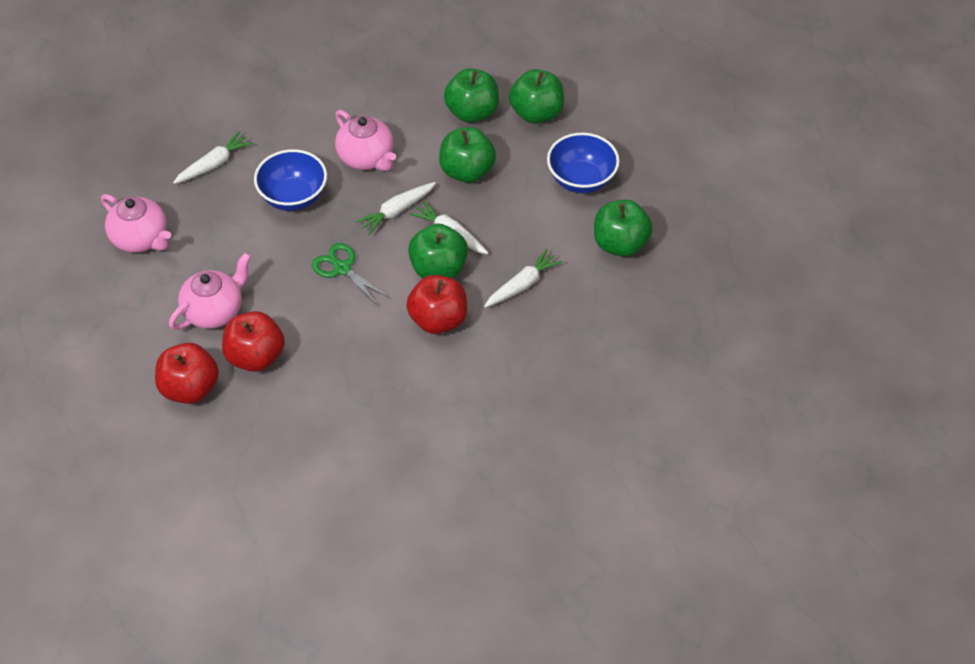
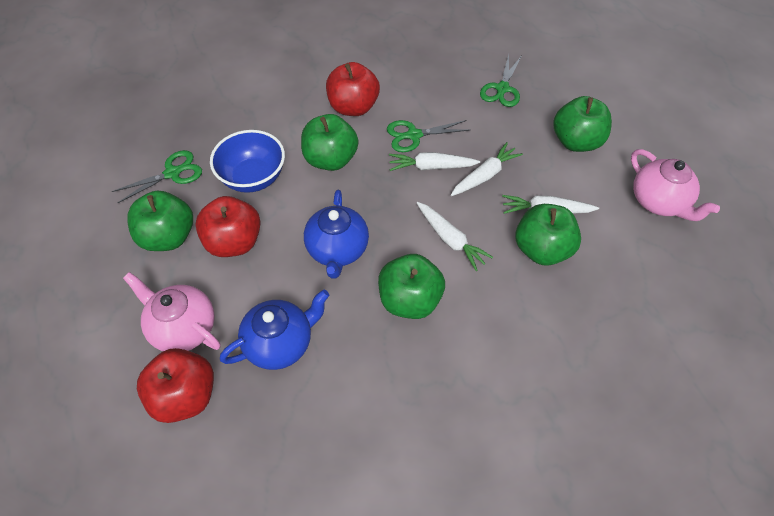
blue bowl: [254,149,327,211] [547,133,619,193] = 2 -> [210,130,285,193] = 1
blue teapot: none = 0 -> [220,290,329,370] [304,190,369,279] = 2
green scissors: [312,243,391,307] = 1 -> [112,150,202,203] [387,120,470,152] [480,55,521,107] = 3
pink teapot: [101,194,171,253] [169,252,251,330] [335,110,396,171] = 3 -> [123,272,220,351] [631,149,720,221] = 2

